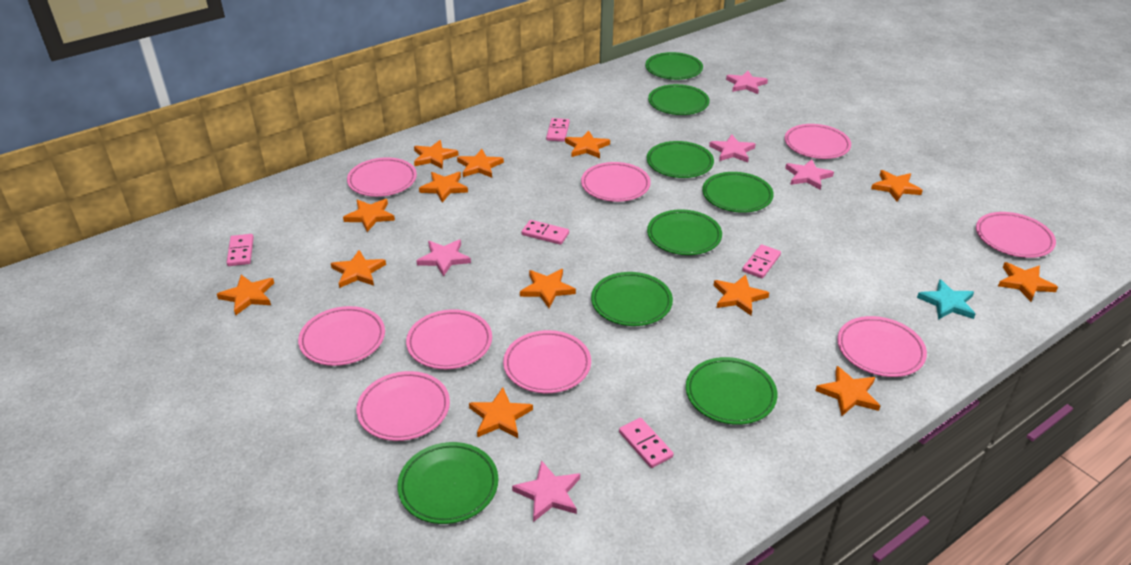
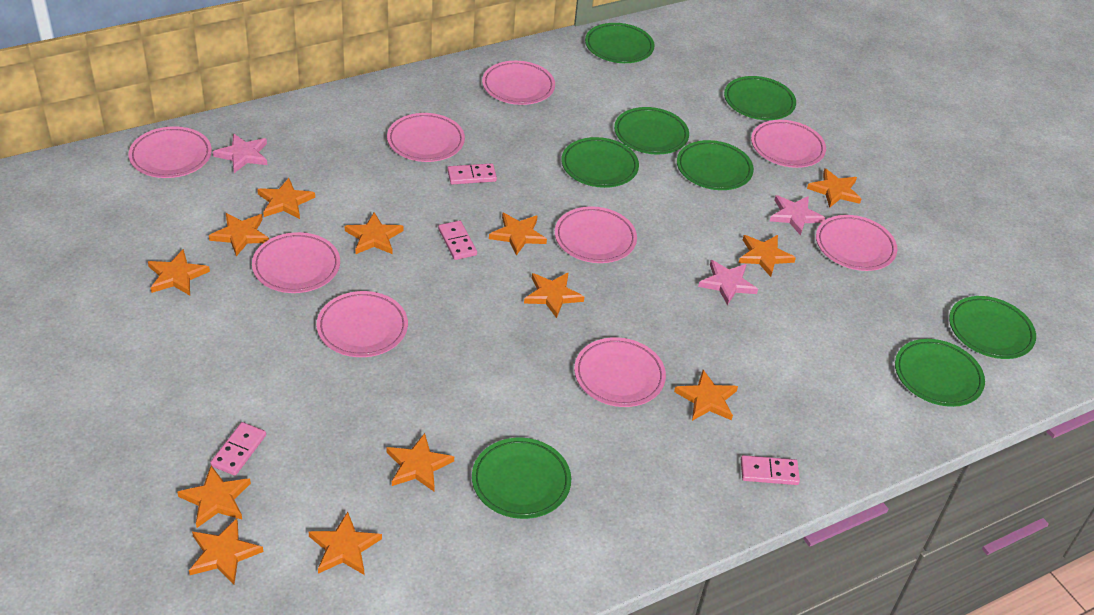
pink domino: [227,234,254,266] [522,220,569,245] [546,118,570,142] [619,418,674,468] [742,244,781,278] = 5 -> [210,422,266,476] [438,220,477,260] [447,163,497,184] [741,455,800,485] = 4
pink star: [416,239,471,277] [512,460,580,522] [709,134,755,162] [726,71,768,94] [785,159,834,190] = 5 -> [213,133,267,173] [698,260,758,306] [770,195,825,236] = 3
turquoise star: [917,279,975,320] = 1 -> none = 0

